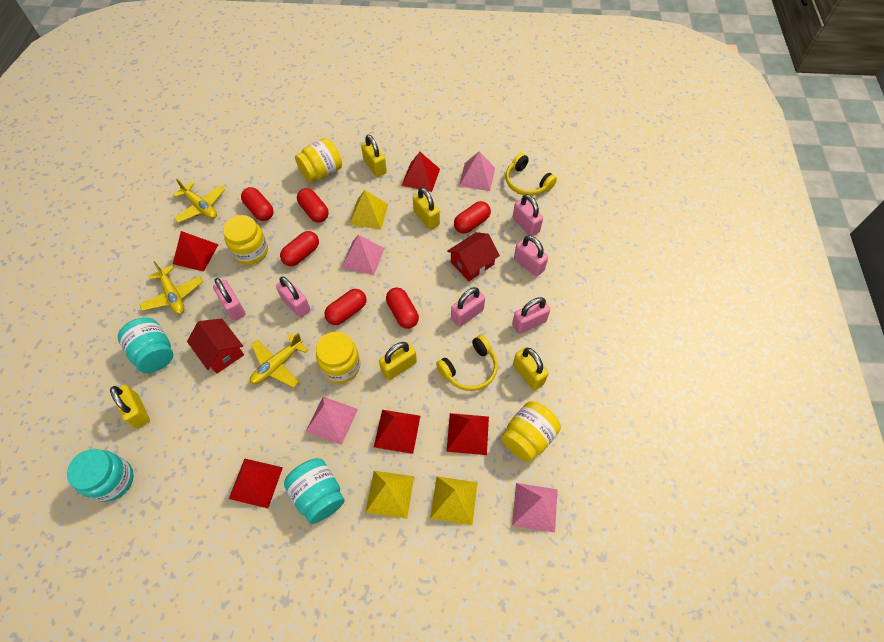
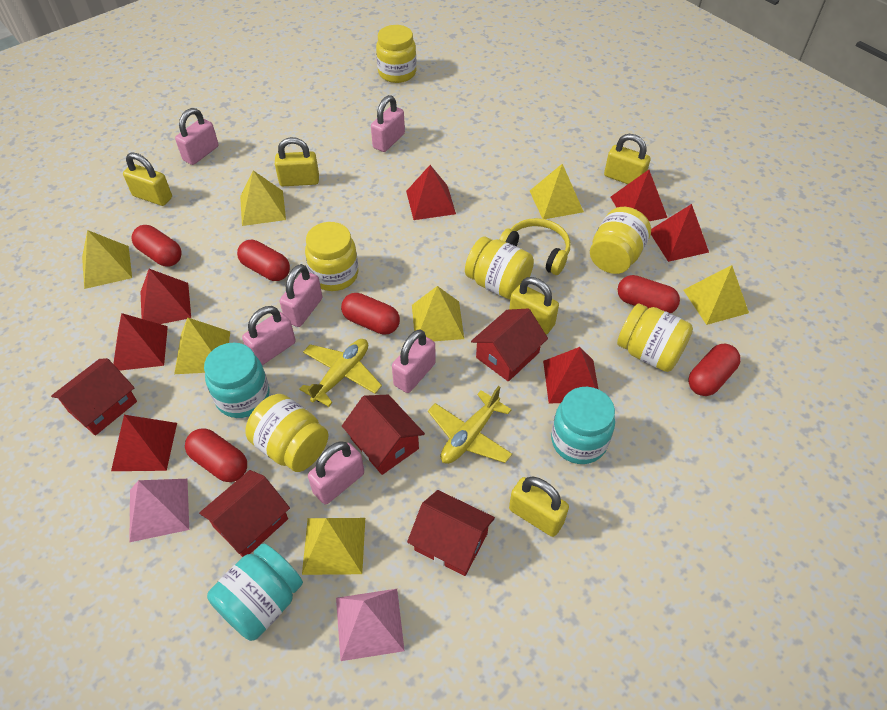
pink pyramid: [306,397,358,445] [342,235,385,275] [459,152,495,191] [512,483,558,533] = 4 -> [129,479,189,542] [336,589,405,661] = 2
red house: [187,318,244,374] [447,232,500,281] = 2 -> [51,358,137,436] [199,470,290,557] [342,395,425,475] [407,490,495,576] [471,309,548,382] = 5
red pyramid: [173,231,219,272] [229,459,283,508] [374,410,420,454] [402,152,440,192] [447,413,489,455] = 5 -> [111,415,177,471] [113,313,168,371] [140,269,191,324] [406,165,456,220] [543,347,598,403] [611,170,667,221] [651,204,709,262] = 7
yellow headphones: [436,335,498,391] [505,153,557,196] = 2 -> [499,218,570,275] = 1
yellow jar: [223,215,268,265] [295,138,342,182] [316,332,360,383] [501,401,561,462] = 4 -> [245,394,328,472] [305,222,358,291] [376,25,417,83] [465,236,534,299] [590,207,651,274] [617,304,693,372] = 6
yellow plane: [139,261,203,314] [173,179,225,223] [250,333,308,388] = 3 -> [299,339,382,407] [428,386,512,464] = 2
yellow pyramid: [349,190,388,230] [365,471,414,519] [430,476,478,525] = 3 -> [82,230,132,289] [174,318,230,374] [240,170,286,226] [302,518,365,575] [412,286,464,341] [530,164,584,219] [683,265,749,325] = 7

